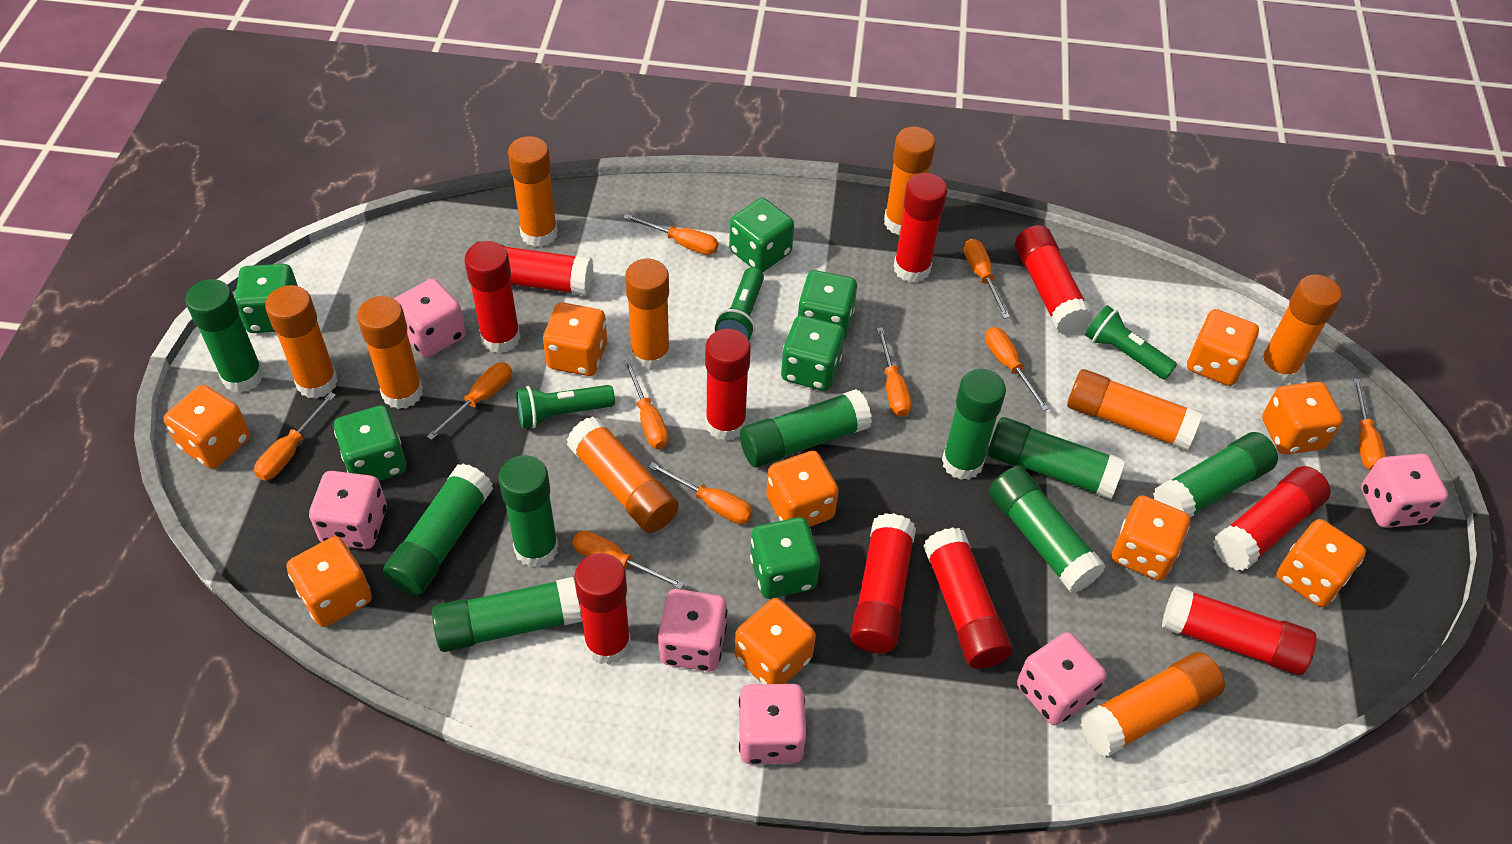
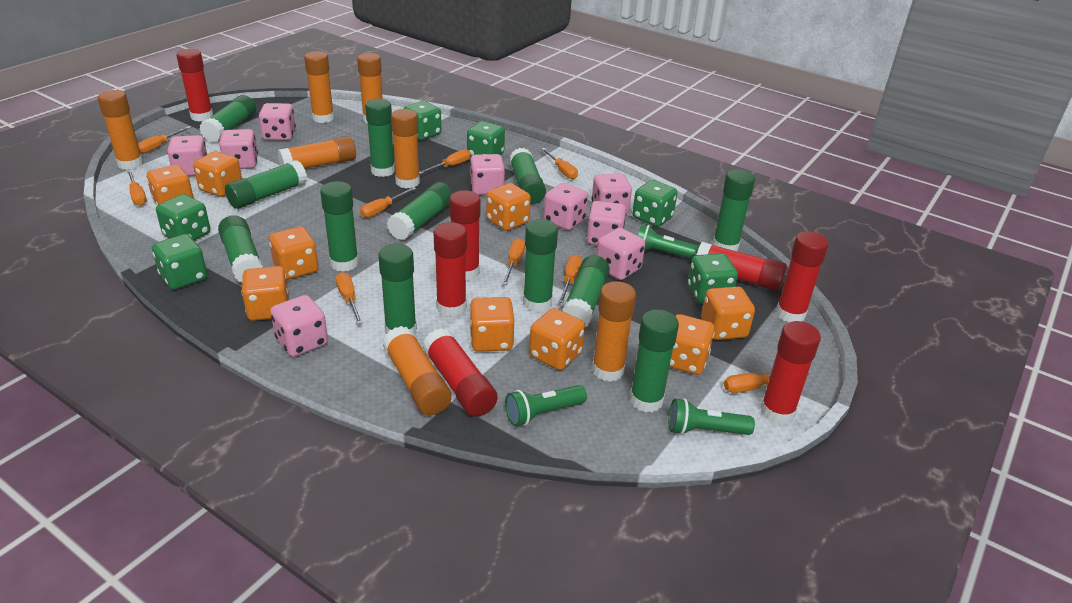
green glue stick: [185,279,264,393] [383,463,493,595] [432,577,582,652] [499,455,559,568] [740,389,872,468] [942,369,1006,480] [988,417,1125,499] [989,466,1106,593] [1153,432,1278,517] = 9 -> [200,95,256,143] [218,215,263,282] [225,160,307,209] [320,181,359,272] [365,99,395,177] [378,244,417,334] [387,182,453,240] [509,148,546,204] [523,219,558,312] [562,255,610,327] [630,309,679,412] [712,169,755,251] = 12
orange glue stick: [265,285,338,399] [357,296,423,409] [508,136,558,247] [567,416,679,533] [625,259,670,370] [884,126,935,235] [1067,369,1203,451] [1080,652,1225,757] [1258,274,1342,384] = 9 -> [98,90,143,170] [278,136,356,169] [304,51,334,123] [357,53,383,124] [383,326,452,415] [391,109,420,189] [592,281,636,381] = 7
orange screwdriver: [254,392,336,480] [427,362,512,440] [572,531,684,589] [623,214,718,255] [624,360,669,449] [648,462,753,524] [877,327,912,417] [964,239,1010,319] [985,327,1049,411] [1353,379,1386,470] = 10 -> [127,170,147,206] [138,126,192,154] [336,272,362,324] [360,187,416,218] [419,149,471,174] [502,238,525,285] [541,148,578,179] [559,255,582,303] [724,373,809,393] = 9
pink dice: [309,471,387,549] [395,279,466,357] [658,589,727,672] [739,684,807,764] [1017,632,1106,725] [1361,454,1448,528] = 6 -> [167,135,207,176] [219,129,258,169] [259,103,296,141] [270,295,328,357] [470,154,505,195] [544,183,588,230] [586,201,626,245] [592,173,632,215] [596,228,645,280] = 9
red glue stick: [464,241,521,354] [475,242,593,296] [574,553,631,665] [705,329,751,441] [850,513,916,653] [894,173,947,283] [923,527,1012,669] [1015,225,1093,335] [1162,586,1316,675] [1213,466,1331,571] = 10 -> [176,49,213,122] [423,328,498,417] [433,222,467,317] [449,190,481,280] [697,242,787,291] [760,321,821,424] [776,231,829,322] = 7

